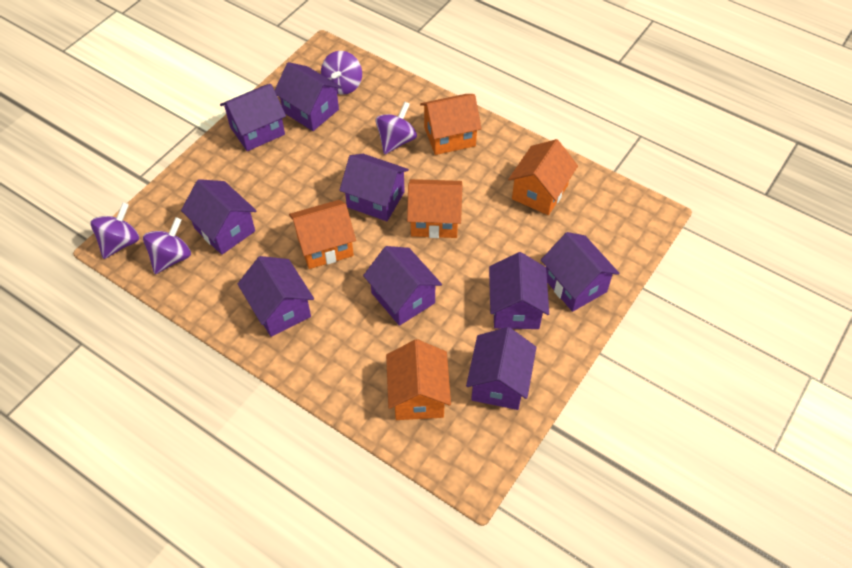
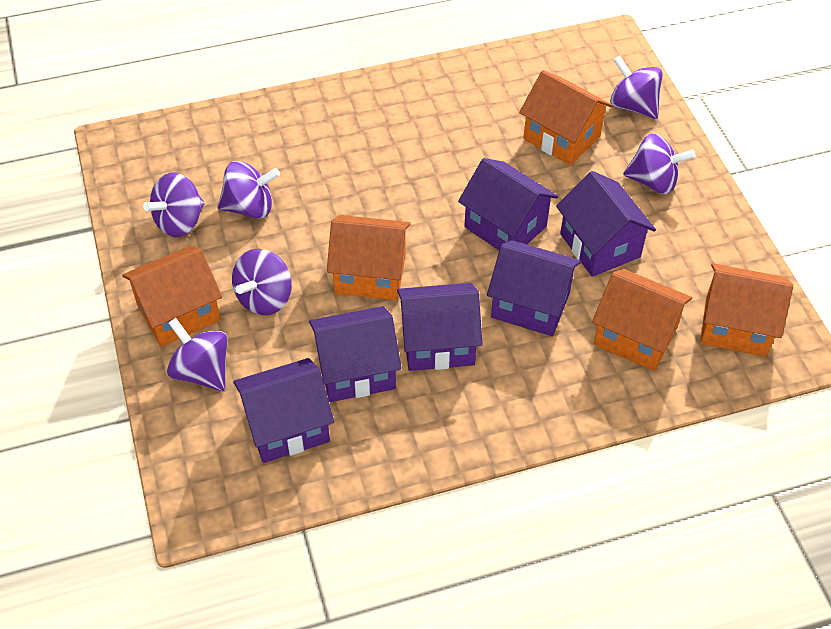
purple house: [181,179,257,255] [220,84,286,151] [238,256,314,337] [275,62,342,131] [339,154,409,221] [363,246,442,326] [466,327,537,410] [489,252,549,329] [541,232,619,312] = 9 -> [233,358,334,463] [309,306,402,402] [397,283,483,371] [458,158,558,250] [487,240,581,336] [556,171,656,277] = 6
purple spinning top: [90,202,139,259] [143,217,191,274] [321,51,362,95] [376,102,417,154] = 4 -> [143,172,204,237] [167,318,228,391] [218,161,280,219] [232,249,292,315] [610,55,663,119] [623,133,695,194] = 6

